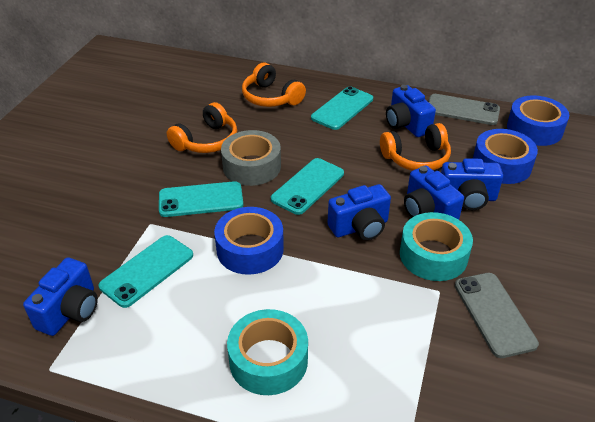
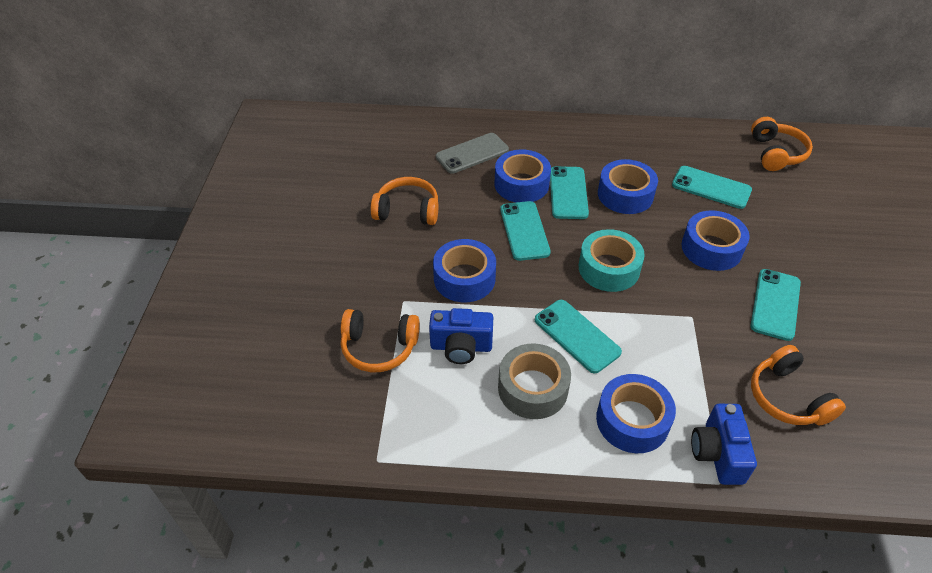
blue camera: [23,257,98,336] [327,184,391,240] [386,85,436,137] [404,165,464,220] [441,158,503,210] = 5 -> [429,308,493,364] [691,404,757,485] = 2
blue tape: [214,207,284,275] [473,129,538,184] [507,96,569,146] = 3 -> [433,239,496,302] [495,150,551,203] [596,374,676,453] [598,159,658,214] [681,210,750,271] = 5
grey phone: [428,94,500,125] [455,273,539,358] = 2 -> [436,133,509,174] = 1
orange headphones: [167,102,237,153] [242,63,306,107] [380,123,451,171] = 3 -> [341,309,420,372] [371,177,439,225] [751,117,813,171] [751,345,846,426] = 4
turquoise phone: [98,235,193,308] [159,181,244,217] [271,158,344,215] [311,86,373,130] = 4 -> [500,201,551,261] [535,300,622,373] [550,166,589,219] [672,166,752,209] [750,269,801,341] = 5
turquoise tape: [227,309,308,395] [400,212,473,281] = 2 -> [579,229,645,292] = 1

